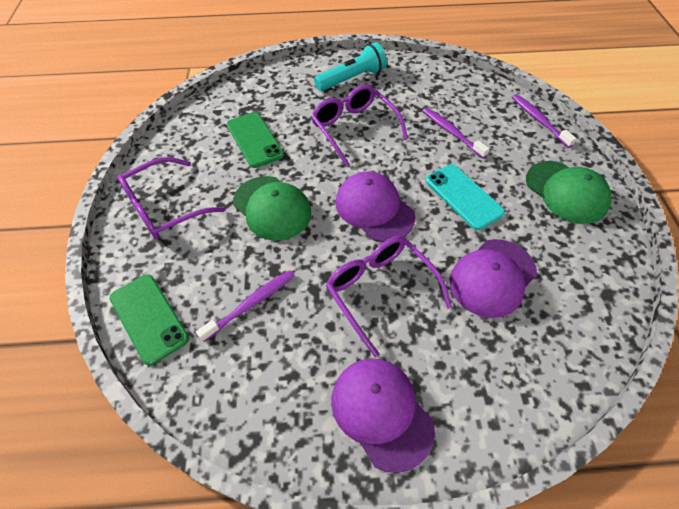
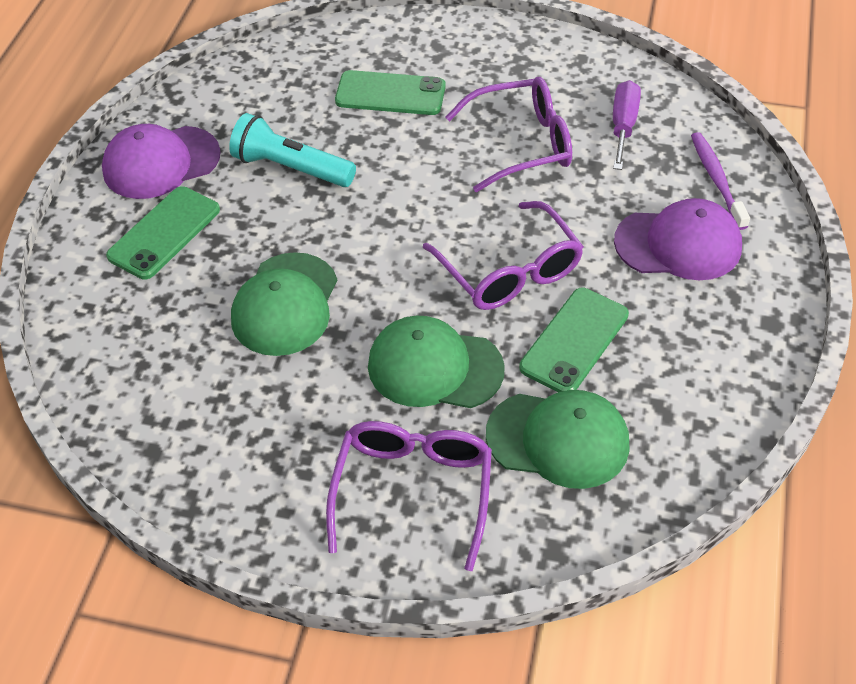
green cap: [233,176,311,241] [526,161,611,224] = 2 -> [231,252,337,356] [368,316,505,408] [486,390,630,489] = 3
green phone: [109,274,189,365] [227,112,284,168] = 2 -> [106,186,220,279] [335,70,446,115] [519,288,629,392] = 3
purple cap: [331,359,435,473] [335,171,415,242] [450,239,537,318] = 3 -> [102,124,221,199] [614,198,742,280] = 2
purple screwdriver: none = 0 -> [613,80,641,170] = 1
purple toothbrush: [196,270,295,342] [423,107,490,158] [512,94,577,148] = 3 -> [691,132,750,230] = 1
turquoise phone: [426,164,505,230] = 1 -> none = 0

